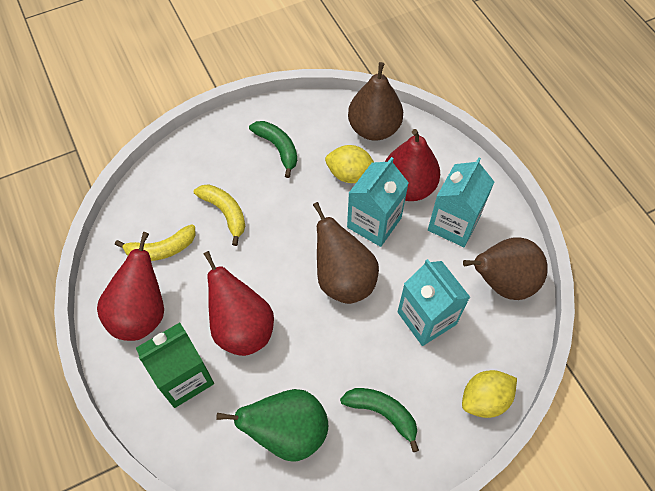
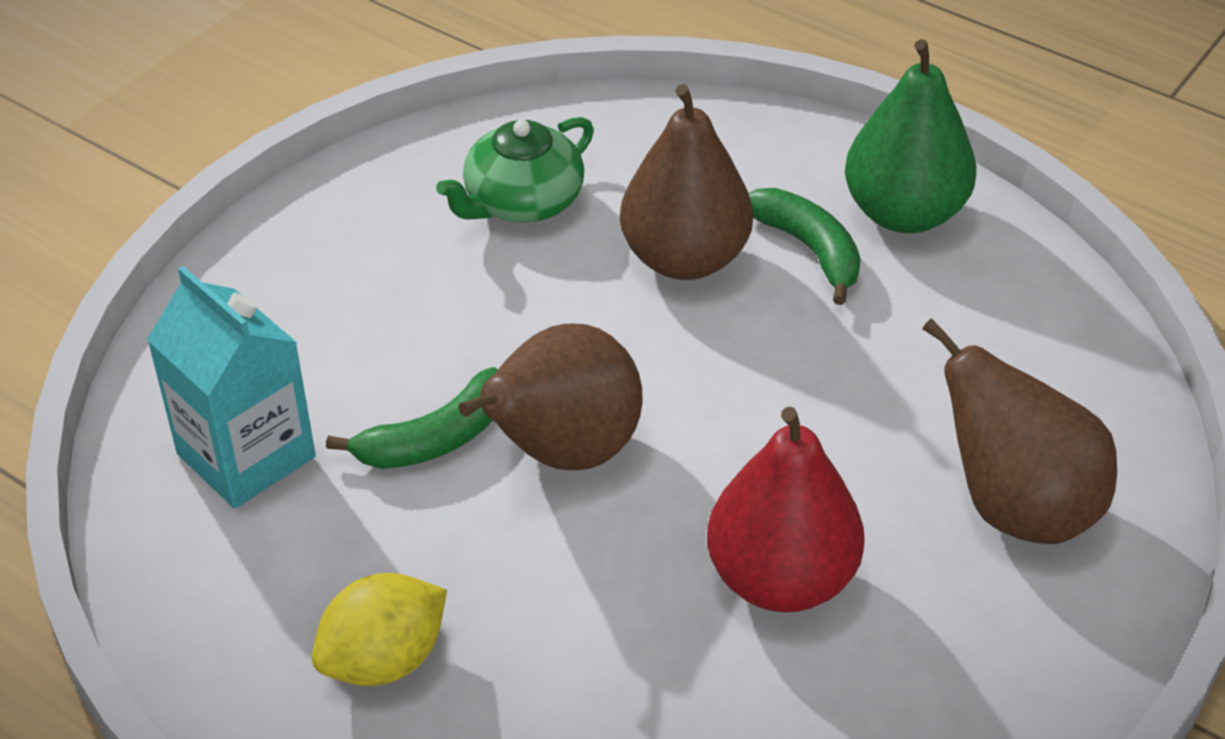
green carton: [136,323,214,408] = 1 -> none = 0
green teapot: none = 0 -> [436,117,594,223] = 1
red pear: [97,232,164,341] [203,251,274,356] [385,129,440,201] = 3 -> [707,407,865,612] = 1
turquoise carton: [347,157,409,247] [398,259,470,346] [428,157,494,247] = 3 -> [147,266,315,508] = 1
yellow banana: [115,224,196,261] [194,184,245,246] = 2 -> none = 0
yellow lemon: [325,145,374,183] [462,370,517,418] = 2 -> [312,573,447,686] = 1

